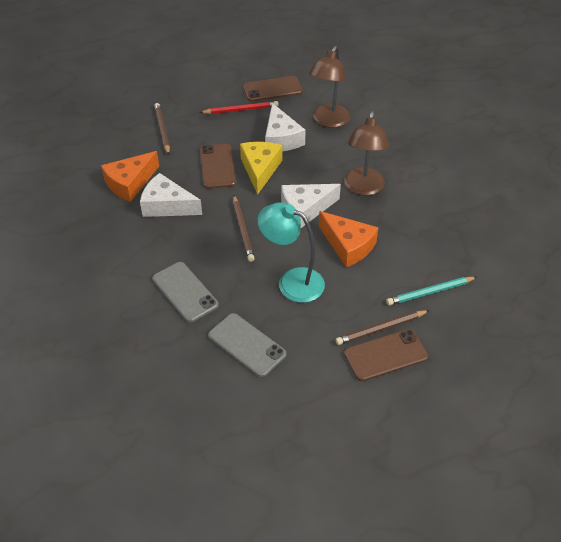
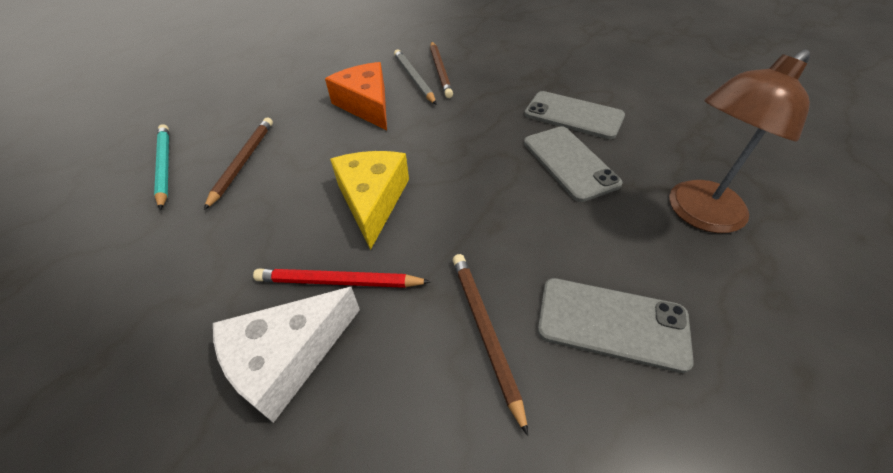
brown lamp: [309,46,350,128] [344,111,389,195] = 2 -> [669,50,810,233] = 1
brown phone: [200,144,236,189] [243,76,303,102] [344,329,428,381] = 3 -> none = 0
grey pencil: none = 0 -> [394,49,437,105] = 1
grey phone: [152,262,219,323] [208,313,286,377] = 2 -> [524,91,625,139] [524,126,623,202] [538,278,694,373] = 3
orange cheese: [101,151,159,202] [319,211,379,267] = 2 -> [325,62,387,130] = 1
turquoise lamp: [257,202,325,303] = 1 -> none = 0
white cheese: [140,173,202,217] [265,103,306,151] [281,184,341,229] = 3 -> [213,287,360,423] = 1

